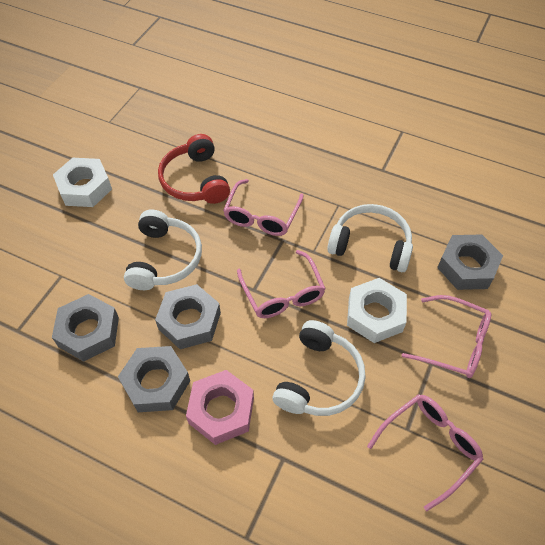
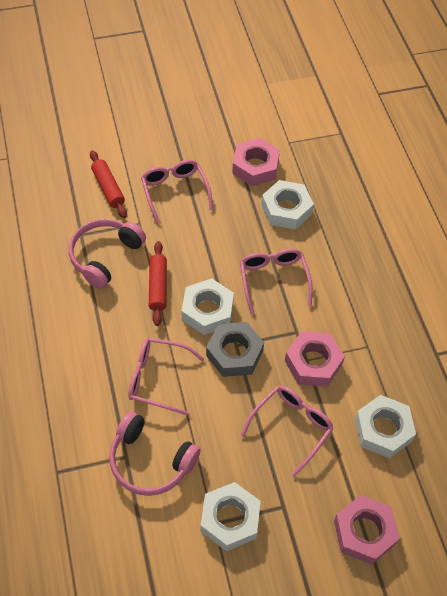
grey nut: [52,294,119,361] [118,346,190,412] [155,284,221,349] [437,234,503,290] = 4 -> [206,322,264,377] = 1
pink headphones: none = 0 -> [69,219,146,289] [109,411,201,496] = 2
pink nut: [186,370,254,445] = 1 -> [232,138,280,186] [285,331,345,387] [334,495,400,565] = 3
red headphones: [158,134,230,204] = 1 -> none = 0
red rolling pin: none = 0 -> [90,150,127,218] [149,241,167,326] = 2
white headphones: [124,210,202,290] [273,320,366,416] [327,204,413,272] = 3 -> none = 0
white nut: [53,158,112,207] [347,278,407,343] = 2 -> [181,278,234,335] [201,482,261,551] [261,180,314,230] [355,395,416,458] = 4

